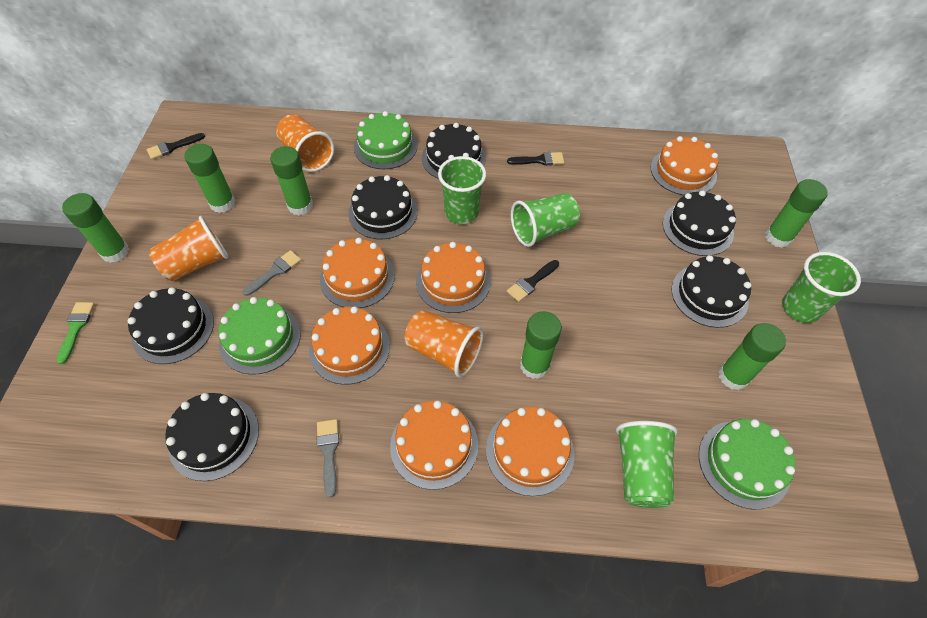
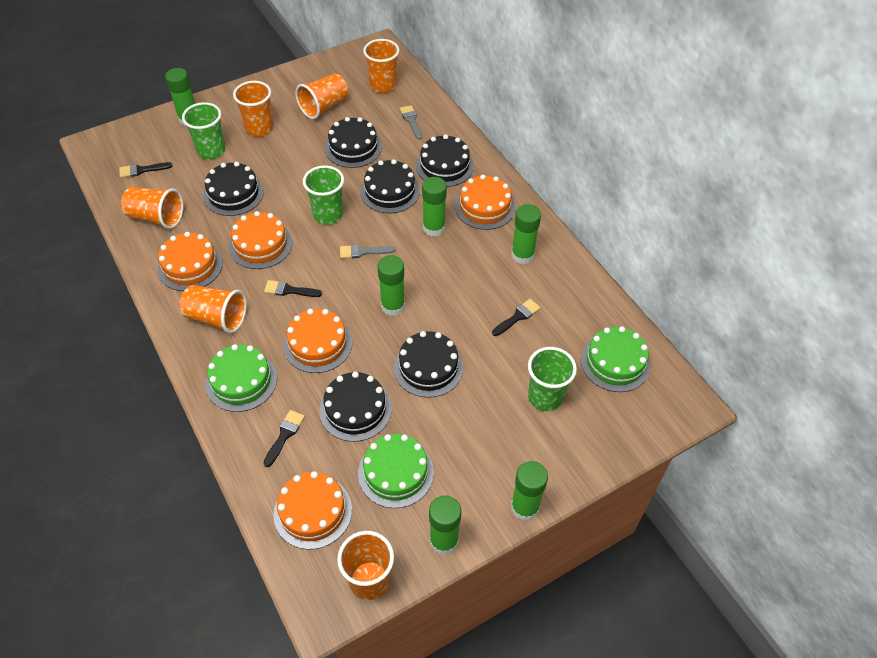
black brush: [147,133,205,159] [506,260,559,302] [507,152,564,166] = 3 -> [119,162,173,178] [264,280,322,297] [264,410,305,467] [492,299,541,336] = 4
green brush: [57,302,95,364] = 1 -> none = 0
green cup: [438,156,486,224] [511,193,580,247] [616,421,678,508] [782,252,861,323] = 4 -> [182,102,226,159] [303,165,344,224] [528,347,577,411] = 3
orange cake: [309,306,390,385] [320,238,395,308] [390,401,478,490] [416,242,490,313] [486,407,574,496] [651,136,718,195] = 6 -> [157,232,223,291] [229,211,293,269] [273,471,352,549] [283,309,352,373] [455,175,515,230] = 5
orange cup: [149,216,228,281] [276,114,334,172] [405,310,483,377] = 3 -> [121,186,184,229] [180,285,247,333] [233,81,273,137] [295,73,348,119] [337,531,394,600] [363,39,399,93] = 6

